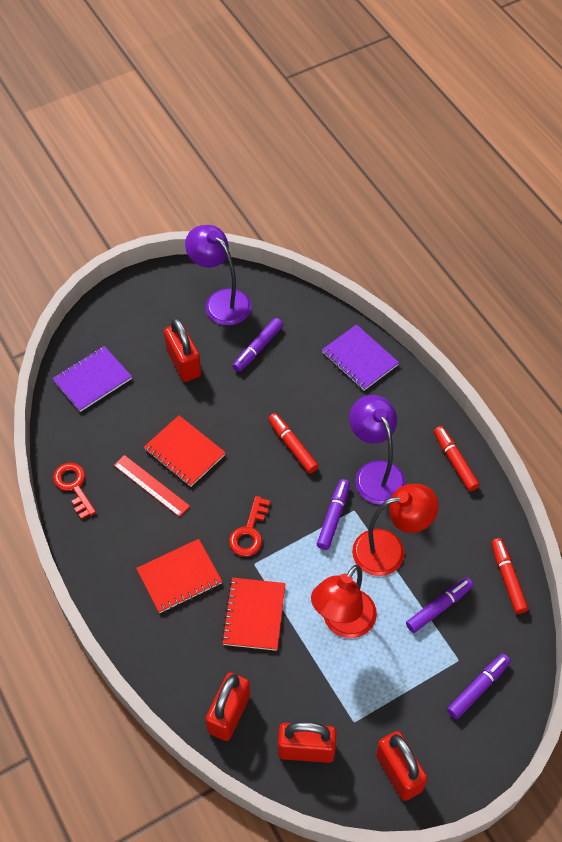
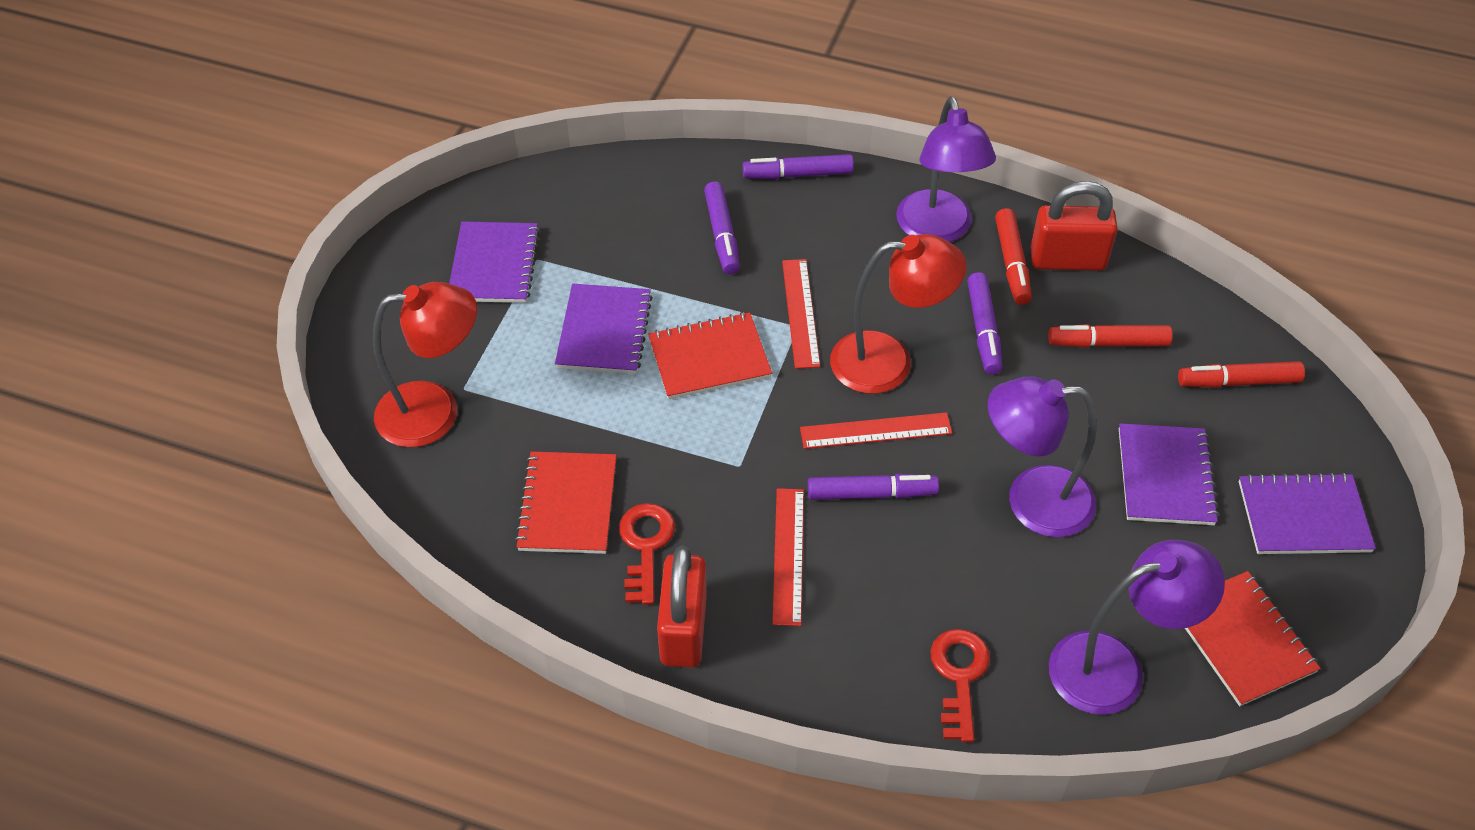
purple lamp: [185,225,251,326] [349,395,406,505] = 2 -> [896,97,996,242] [988,376,1097,538] [1049,540,1225,715] = 3
purple notebook: [52,346,132,412] [322,324,399,391] = 2 -> [449,221,540,303] [555,284,653,374] [1119,423,1219,525] [1239,472,1376,554] = 4
red padlock: [164,318,201,382] [206,672,250,741] [278,722,337,763] [376,731,428,801] = 4 -> [657,545,707,668] [1030,181,1118,271] = 2
red ruler: [114,455,190,517] = 1 -> [772,488,804,626] [782,259,820,369] [800,412,952,449] = 3

